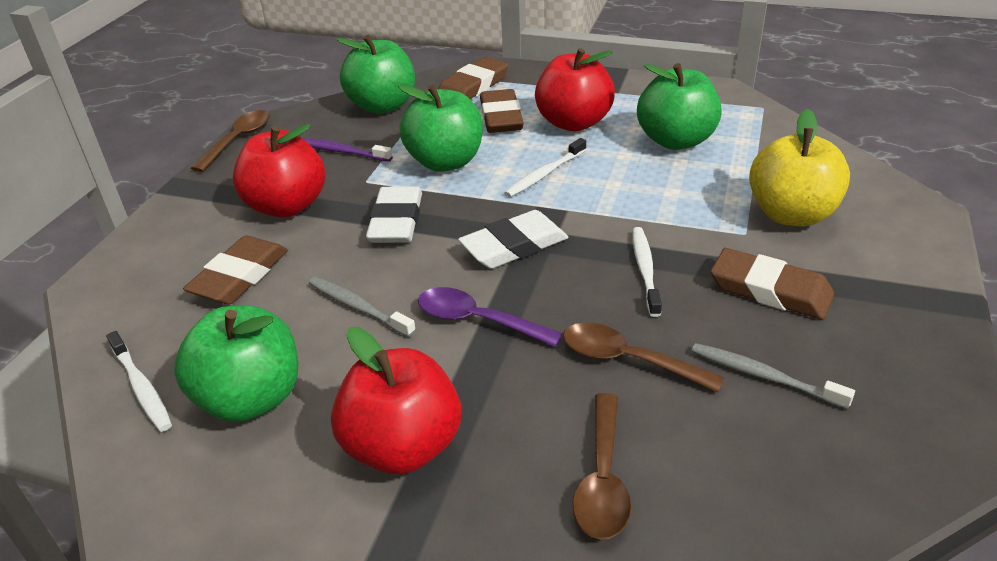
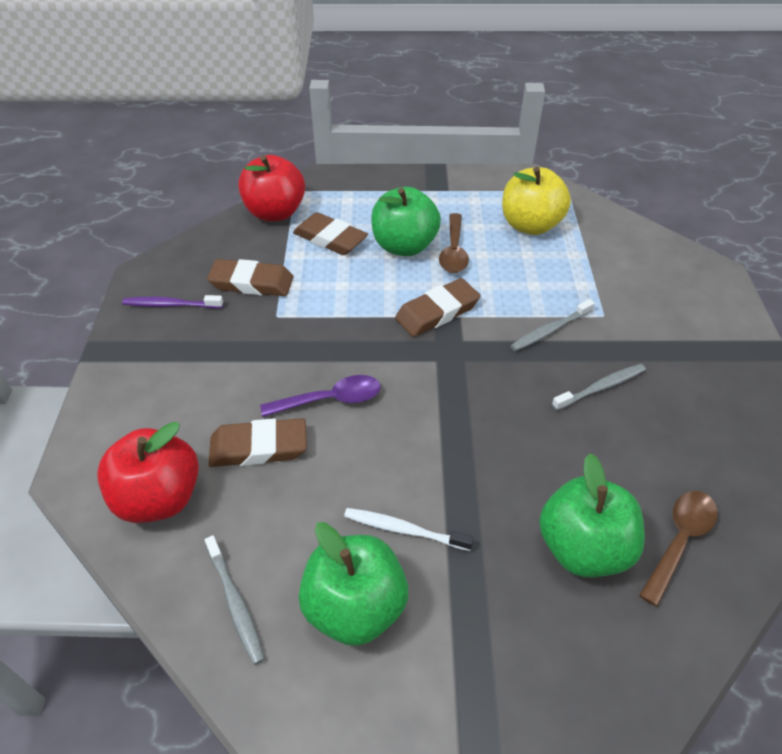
brown spoon: [191,110,270,172] [563,322,724,392] [573,393,631,540] = 3 -> [439,213,469,273] [639,491,717,607] = 2
green apple: [174,306,298,422] [336,35,415,114] [398,84,483,172] [637,63,722,150] = 4 -> [299,522,408,646] [371,187,441,256] [539,453,645,577] = 3
grey toothbrush: [309,277,416,337] [691,343,855,409] = 2 -> [205,535,265,665] [510,299,595,351] [552,364,646,411] = 3
red apple: [233,124,325,217] [331,327,461,474] [535,48,615,131] = 3 -> [97,422,199,523] [238,155,305,221] = 2
white eraser: [366,186,422,243] [458,210,568,269] = 2 -> none = 0
white toothbrush: [106,331,172,432] [504,138,586,197] [632,227,662,317] = 3 -> [344,508,474,551] = 1

